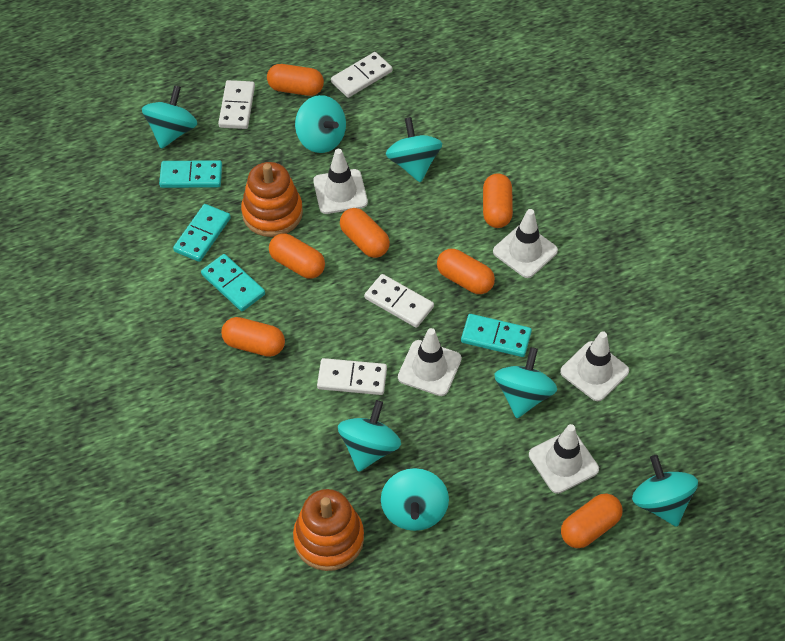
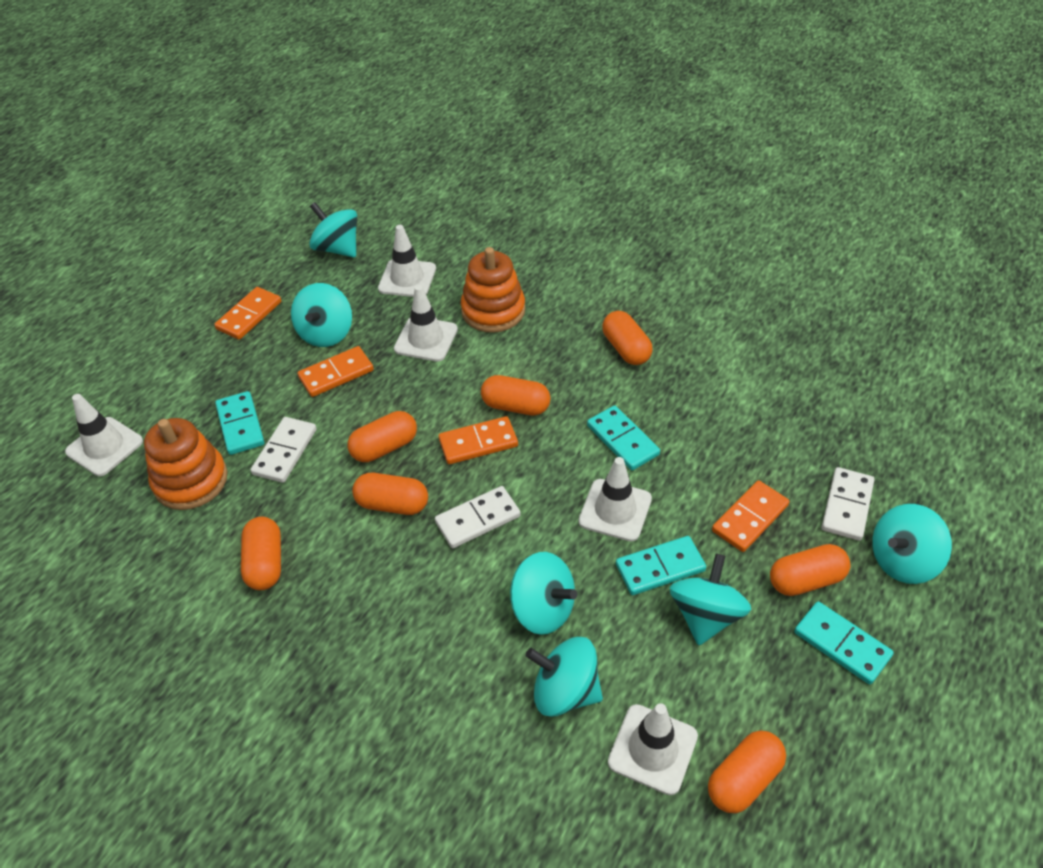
orange domino: none = 0 -> [214,287,281,340] [297,346,374,397] [438,416,518,464] [712,480,790,552] = 4
turquoise spinning top: [142,85,197,149] [295,95,346,153] [338,400,401,472] [381,468,449,531] [386,117,442,182] [494,347,557,418] [632,455,698,527] = 7 -> [291,283,352,347] [309,202,357,258] [510,552,577,635] [525,637,603,717] [670,554,751,645] [872,504,952,584] = 6
white domino: [218,80,255,129] [317,358,387,395] [331,52,392,98] [364,274,434,328] = 4 -> [251,417,317,483] [435,486,521,548] [822,467,874,541] = 3

